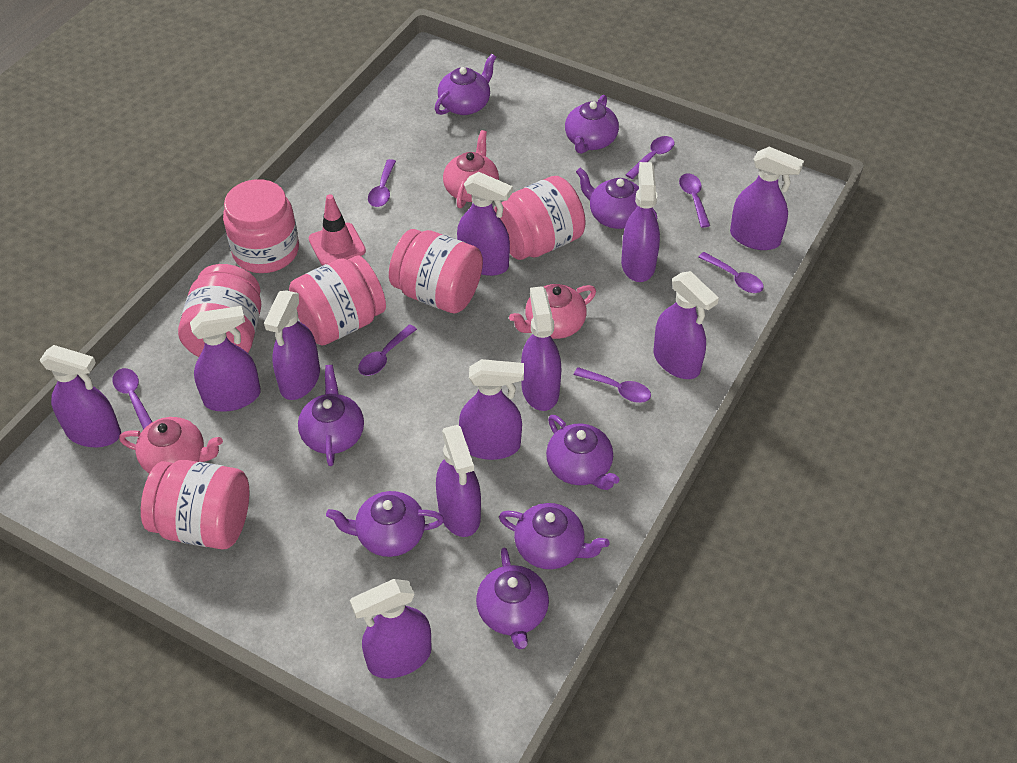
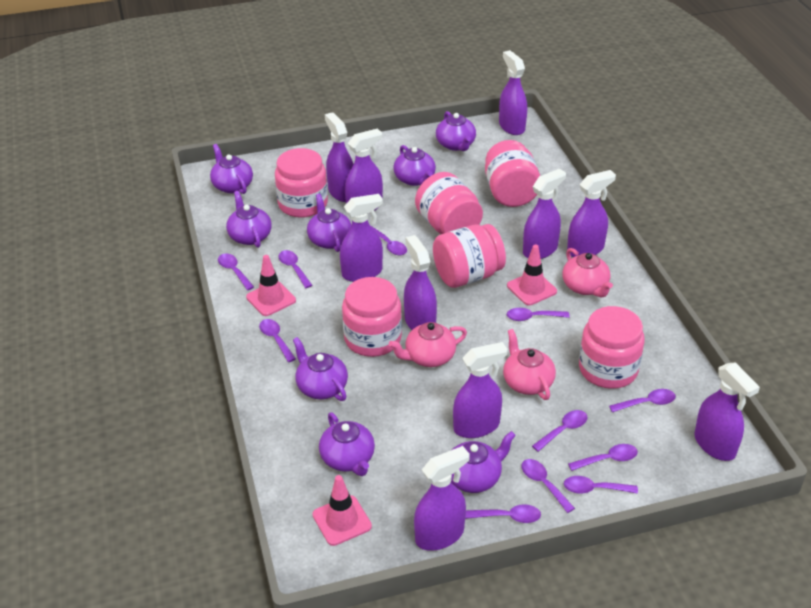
pink traffic cone: [309,194,366,266] = 1 -> [246,255,296,316] [313,475,372,546] [507,245,557,305] = 3
purple spoon: [112,368,152,430] [358,324,417,376] [368,159,396,207] [574,367,651,403] [626,136,674,179] [679,173,710,228] [698,252,764,293] = 7 -> [218,254,254,290] [259,319,296,362] [278,250,312,288] [371,226,407,255] [465,504,541,523] [507,308,570,321] [521,459,575,513] [532,410,588,452] [564,476,638,494] [568,444,638,471] [609,389,676,412] = 11
purple spray bottle: [40,345,121,447] [190,306,261,412] [264,290,320,400] [350,579,432,679] [436,425,481,537] [457,172,513,276] [459,359,524,460] [521,286,561,411] [621,162,660,282] [653,271,719,379] [730,147,804,250] = 11 -> [325,112,353,202] [340,194,383,282] [345,128,383,211] [404,235,437,330] [414,446,470,551] [453,342,508,438] [499,50,527,135] [523,169,566,259] [567,170,616,257] [694,362,760,461] = 10

